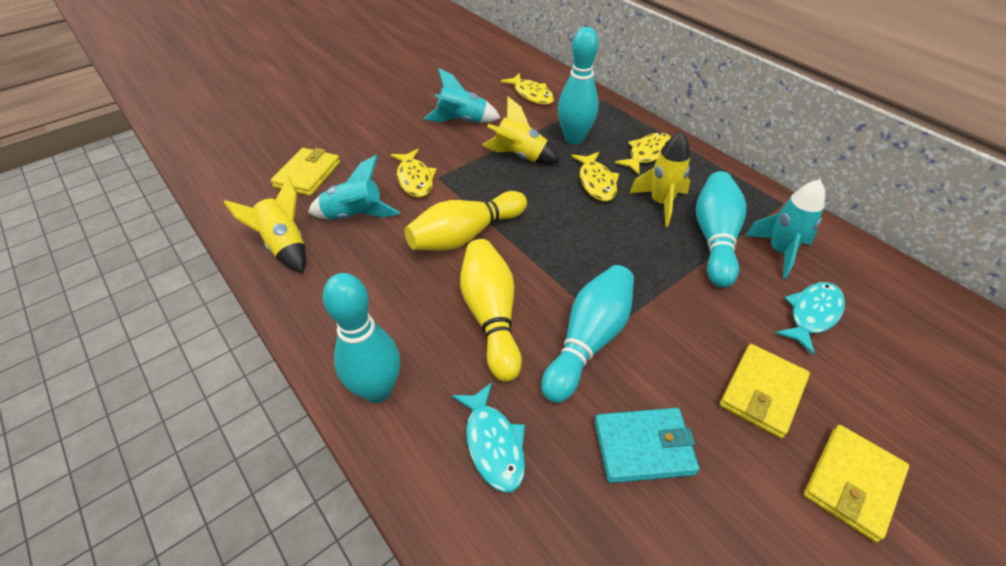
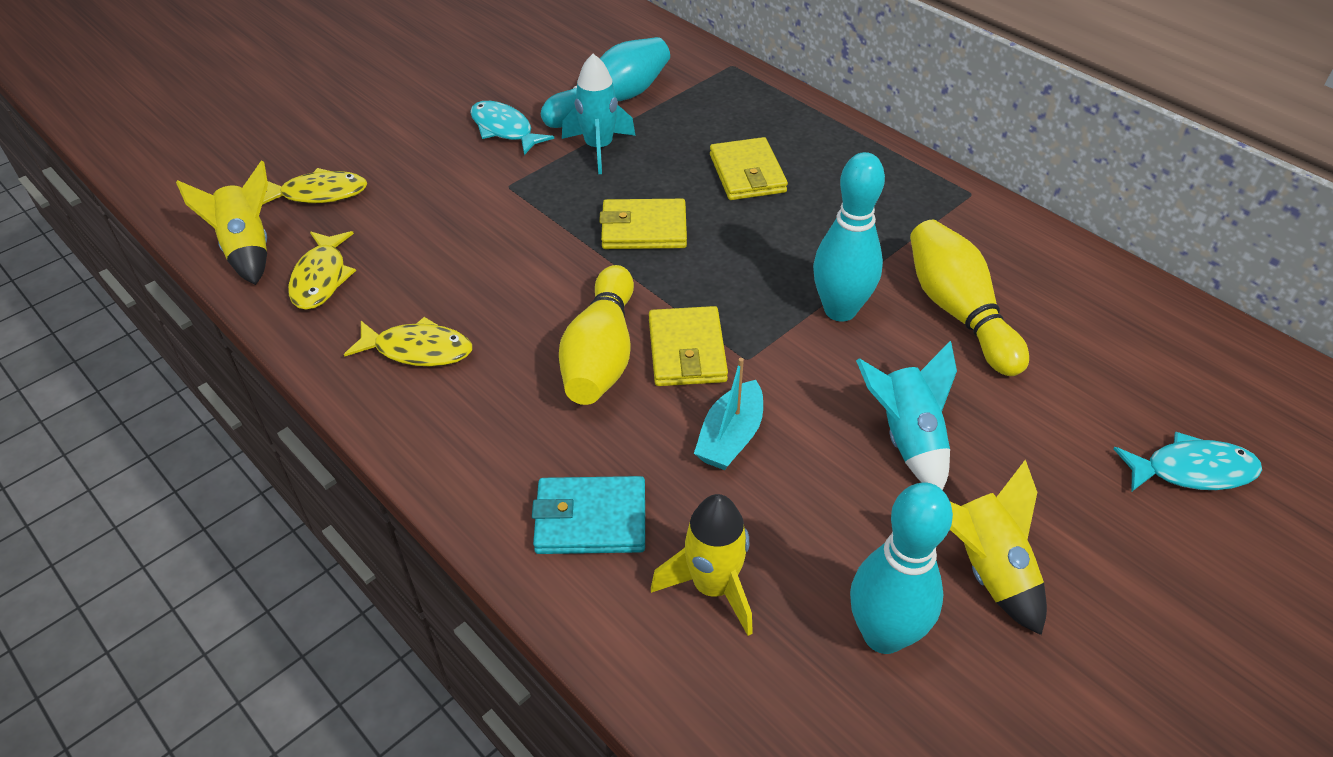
turquoise boat: none = 0 -> [694,358,763,470] = 1
turquoise bowling pin: [323,273,400,403] [541,265,634,403] [558,27,599,144] [696,171,746,288] = 4 -> [541,37,670,128] [813,152,885,322] [850,482,953,654] = 3
turquoise rocket: [308,155,400,219] [424,68,500,123] [745,179,825,279] = 3 -> [562,54,636,174] [856,341,957,490] = 2
yellow fish: [391,149,437,197] [501,73,554,105] [571,152,619,201] [615,133,671,175] = 4 -> [262,168,367,205] [288,231,356,310] [344,317,472,367] = 3

